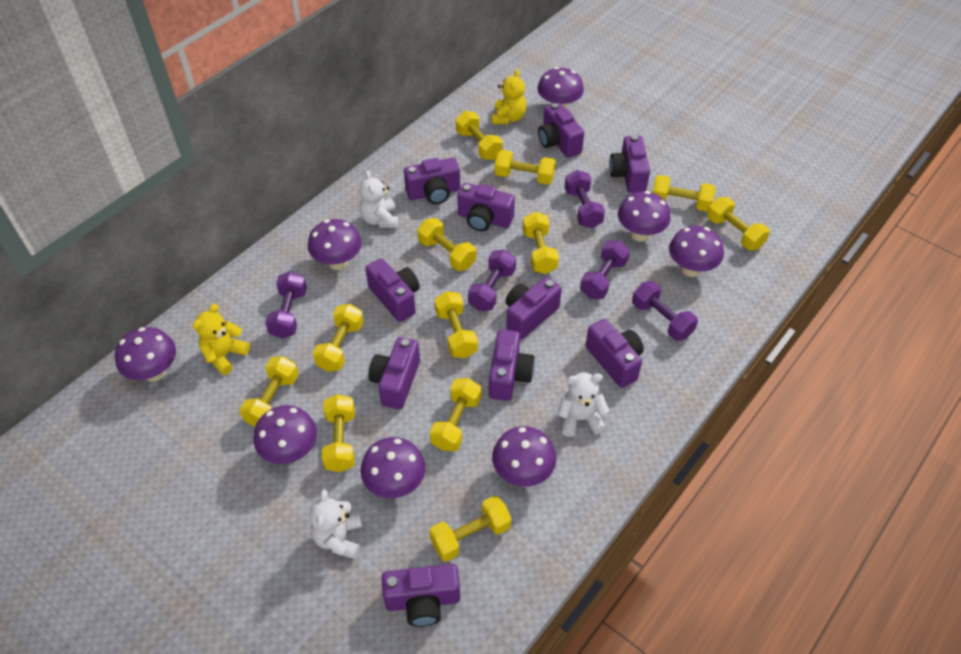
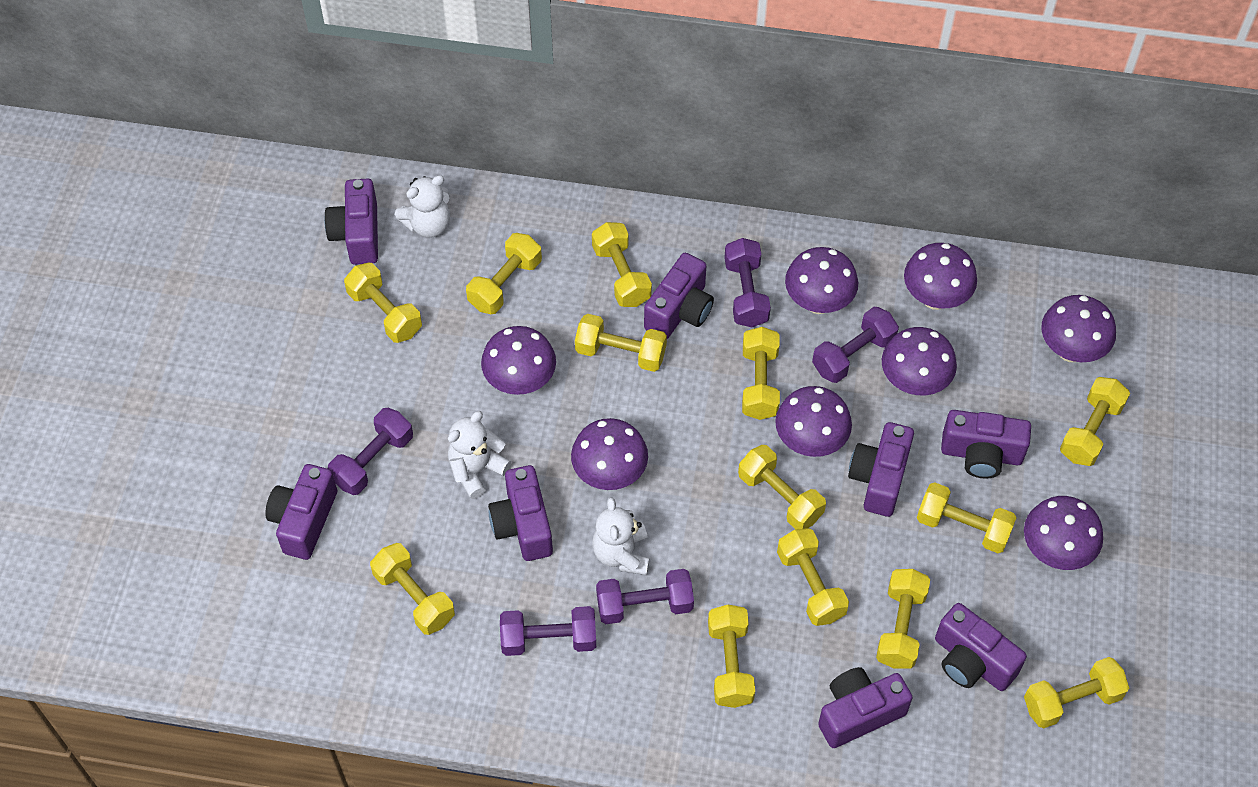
purple camera: [365,258,420,322] [368,337,420,410] [382,564,460,627] [404,158,460,204] [457,183,515,231] [489,329,535,401] [505,277,562,340] [538,103,584,158] [585,319,644,388] [609,135,650,193] = 10 -> [265,464,337,560] [324,178,378,265] [488,465,553,561] [644,253,714,339] [818,667,913,748] [848,422,914,517] [935,603,1027,691] [941,410,1031,479] = 8
yellow dumbbell: [240,356,298,427] [313,304,364,372] [322,394,355,472] [417,218,476,271] [429,496,512,562] [430,378,481,451] [434,291,478,358] [456,111,503,160] [495,150,556,185] [523,212,559,274] [653,175,716,212] [707,197,770,250] = 12 -> [344,263,422,343] [370,543,455,635] [466,233,542,314] [575,314,667,372] [592,222,652,307] [708,605,755,708] [738,445,826,529] [742,327,780,420] [777,528,849,626] [876,569,930,669] [917,482,1017,553] [1024,657,1129,728] [1060,377,1130,466] = 13
yellow teddy bear: [193,304,250,375] [492,69,526,125] = 2 -> none = 0

